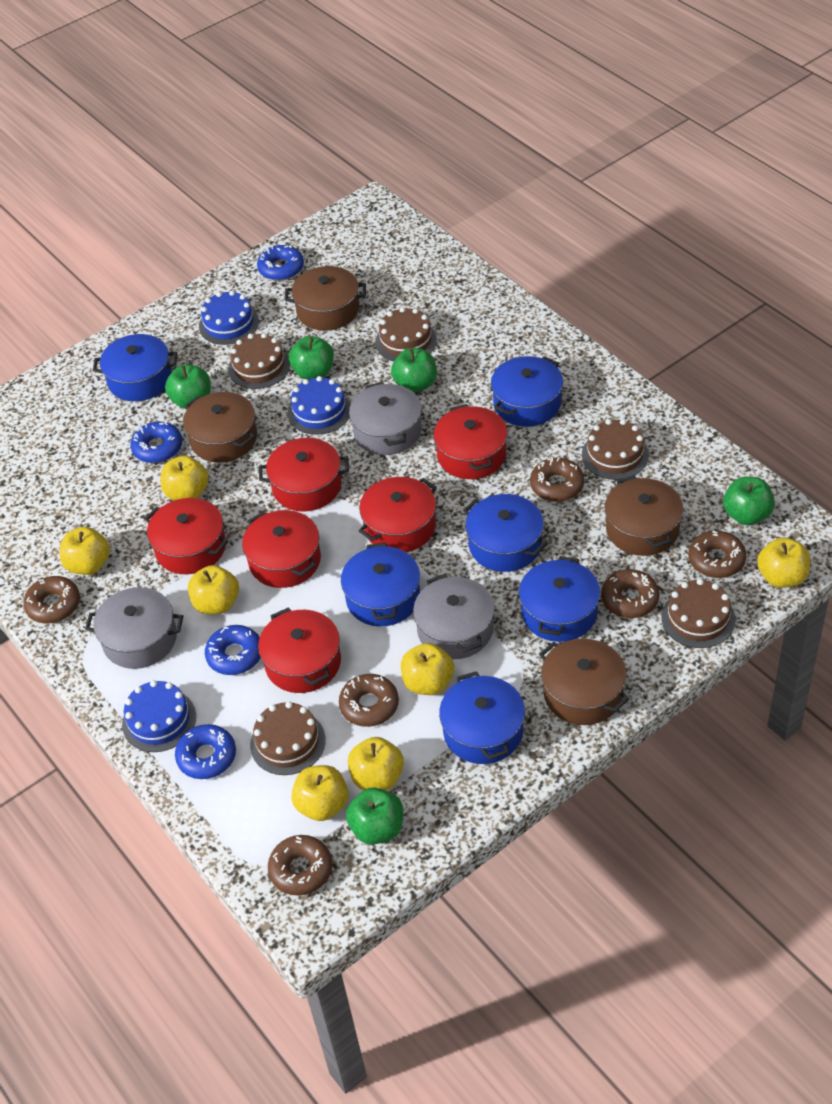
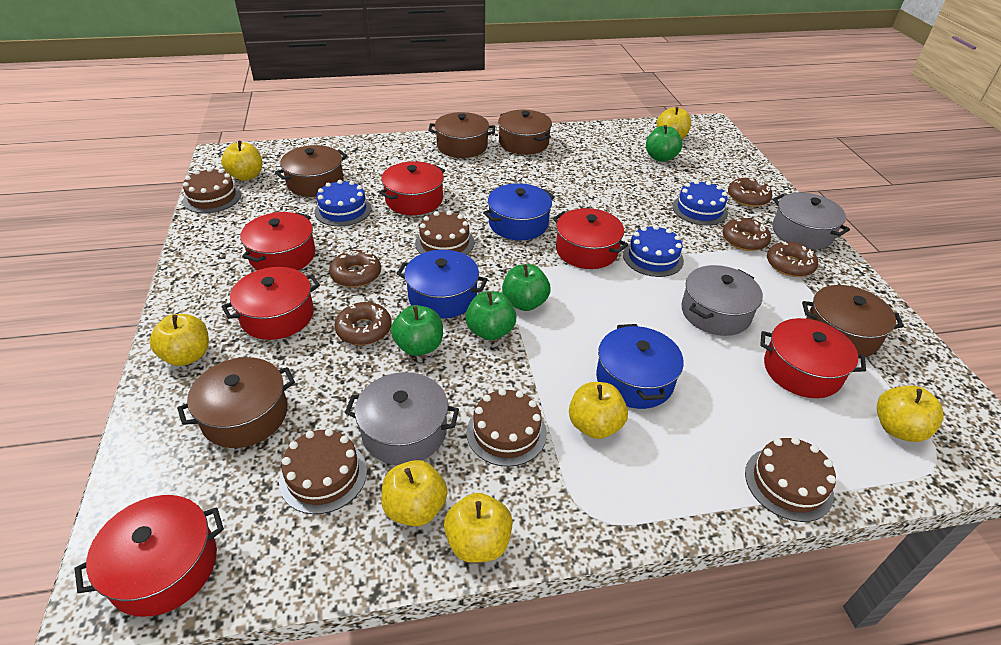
blue donut: [130,422,182,463] [175,724,236,779] [205,625,261,675] [257,245,304,281] = 4 -> none = 0
blue pot: [93,334,177,401] [341,543,420,627] [439,671,525,764] [463,494,547,572] [491,356,563,427] [519,556,600,642] = 6 -> [397,250,488,319] [483,183,555,240] [596,324,684,409] = 3
brown donut: [23,576,80,623] [268,835,332,896] [339,674,399,727] [530,457,584,502] [601,569,659,618] [689,531,746,578] = 6 -> [329,250,381,288] [335,302,392,345] [723,218,771,251] [728,178,772,207] [767,241,818,277] = 5
brown pot: [183,392,257,463] [285,266,366,331] [539,639,629,725] [605,476,683,556] = 4 -> [177,357,295,448] [275,145,347,197] [428,112,495,158] [498,110,552,155] [802,285,904,357] = 5
green apple: [165,365,211,409] [289,336,334,379] [346,788,403,845] [391,348,437,393] [723,476,775,525] = 5 -> [391,305,443,356] [465,291,516,340] [502,264,551,311] [646,125,682,162] = 4

